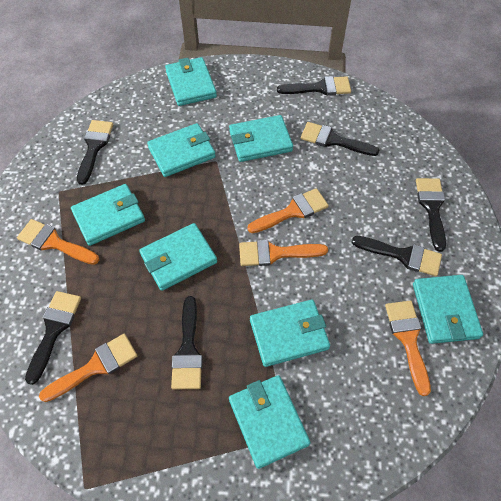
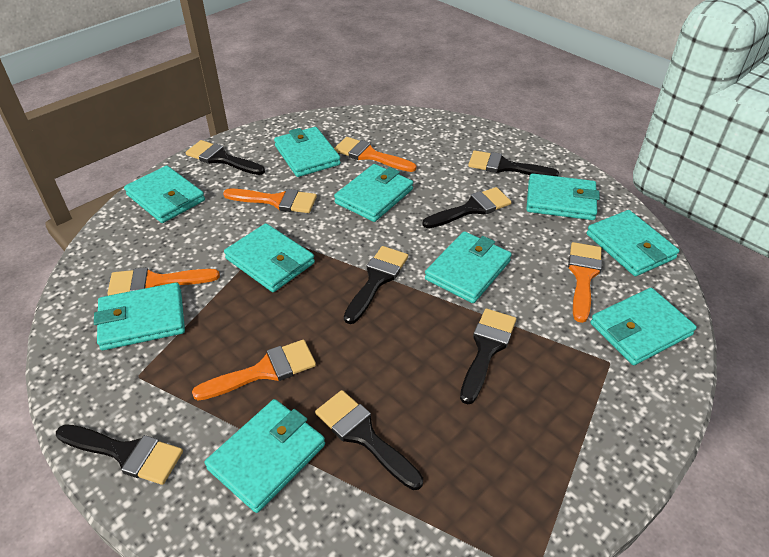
turquoise wallet: [71,184,145,246] [139,223,217,291] [147,123,216,177] [165,57,217,106] [229,115,293,162] [229,375,310,469] [250,299,330,367] [413,275,483,344] = 8 -> [94,282,185,350] [124,165,205,223] [205,399,325,513] [224,223,315,292] [274,127,341,177] [334,164,413,222] [425,231,512,303] [526,173,600,220] [587,210,679,276] [590,288,697,365] = 10

